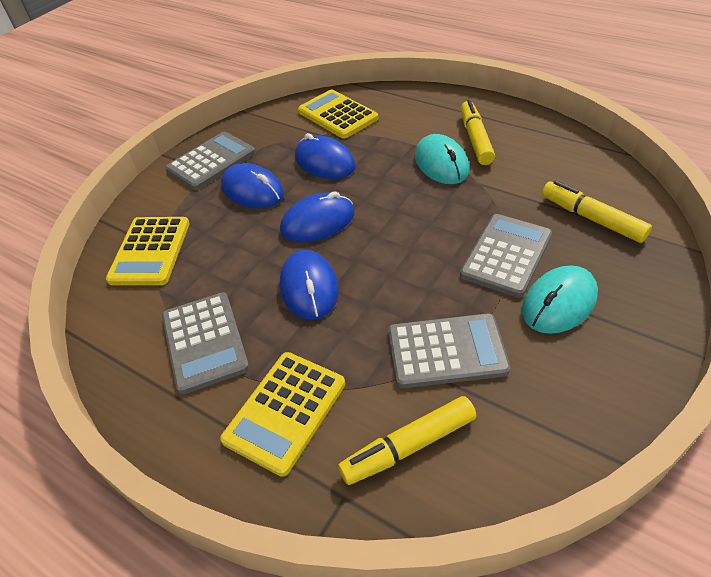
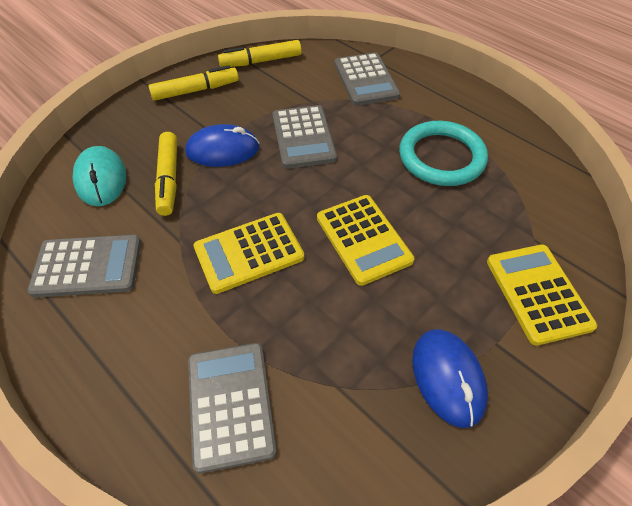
blue mouse: [221,163,284,208] [280,191,355,242] [280,250,339,320] [295,133,356,179] = 4 -> [185,124,259,167] [412,329,488,428] = 2
turquoise mouse: [415,134,469,184] [522,265,598,334] = 2 -> [73,146,126,206] = 1
turquoise ring: none = 0 -> [399,121,488,186] = 1

